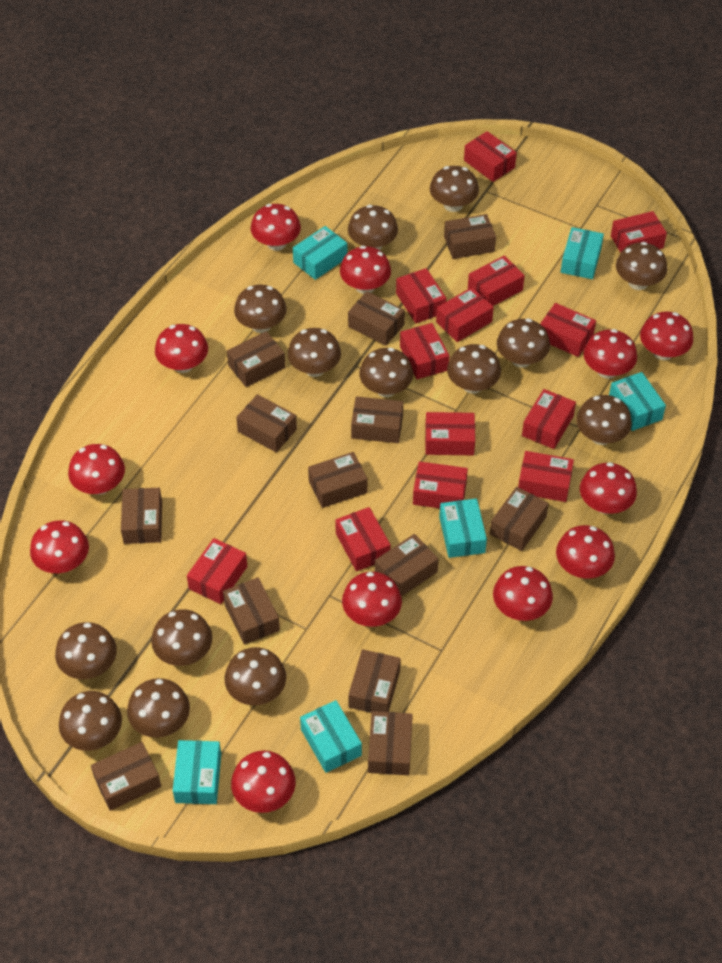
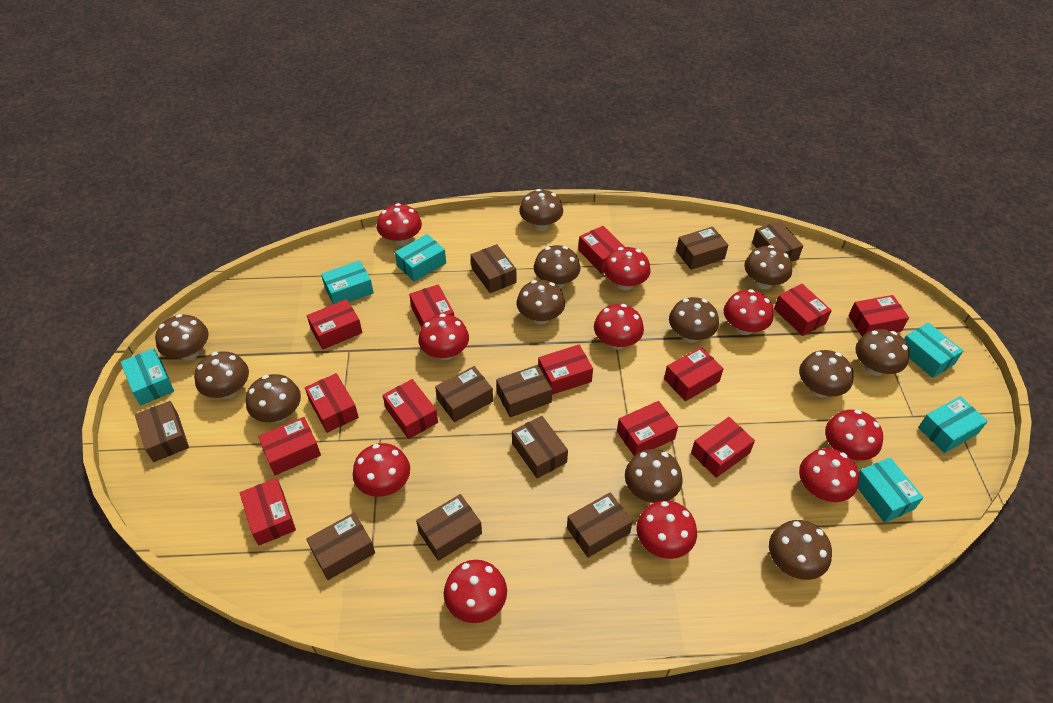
brown box: [91,742,161,811] [121,488,162,544] [223,577,280,645] [227,331,285,387] [236,394,297,452] [308,452,368,508] [348,291,405,346] [348,649,401,713] [351,396,403,443] [368,711,413,775] [375,534,439,597] [444,214,496,259] [490,487,549,551] = 13 -> [135,401,189,462] [306,512,375,580] [416,494,482,561] [435,366,493,422] [471,244,517,293] [496,365,552,417] [512,416,568,478] [567,492,633,558] [676,227,728,270] [752,221,803,262] = 10
brown mushroom: [55,622,117,679] [59,691,122,751] [127,678,190,738] [151,609,212,666] [225,647,286,705] [234,285,287,333] [288,328,341,377] [348,205,398,250] [359,348,413,397] [430,166,479,212] [447,344,501,394] [497,318,550,368] [576,395,632,445] [616,242,667,290] = 14 -> [155,314,209,361] [194,351,249,399] [246,374,301,423] [517,280,565,325] [519,189,563,231] [534,245,581,288] [625,449,683,503] [669,297,719,343] [744,245,792,290] [769,520,832,580] [799,350,854,397] [855,329,910,376] = 12
red mushroom: [30,520,89,573] [68,444,125,495] [155,324,208,373] [231,751,296,813] [251,204,301,251] [340,246,391,294] [342,572,402,627] [493,566,553,621] [556,525,615,578] [580,462,637,514] [584,329,637,379] [640,311,693,360] = 12 -> [353,443,410,497] [377,203,422,246] [419,314,469,360] [444,560,507,623] [594,304,644,350] [603,247,650,291] [636,500,697,559] [724,289,774,335] [799,448,859,502] [825,410,883,460] = 10

